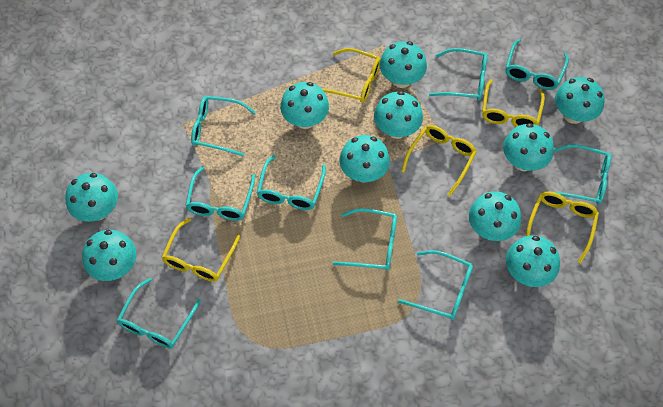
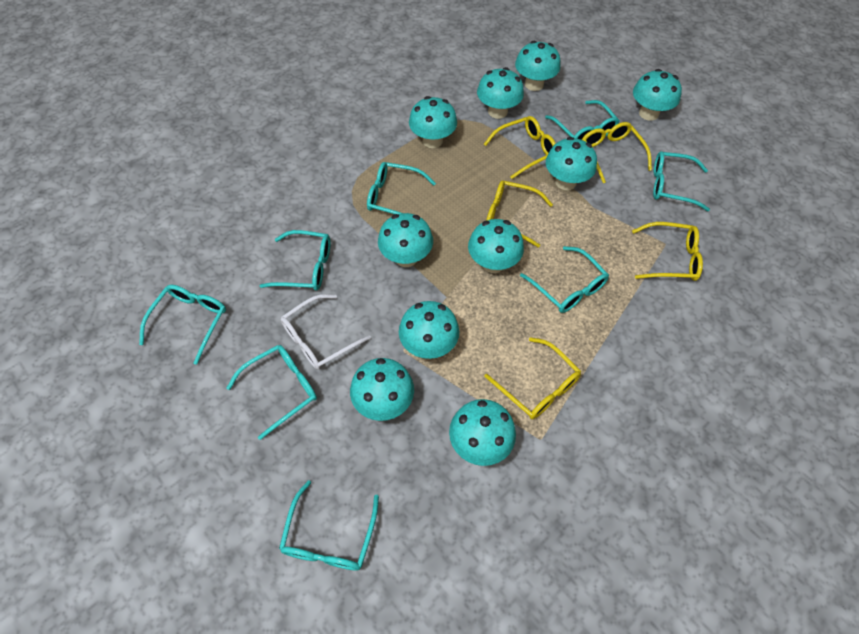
turquoise glasses: [117,278,201,348] [185,166,255,221] [191,96,256,157] [257,155,326,210] [332,208,397,271] [398,250,473,320] [429,48,488,101] [505,39,569,90] [545,144,611,205] = 9 -> [139,285,226,365] [227,345,317,440] [260,230,331,291] [279,480,379,571] [367,162,436,214] [520,246,609,313] [545,100,620,140] [653,151,710,211] = 8
white glasses: none = 0 -> [281,294,371,369] = 1

